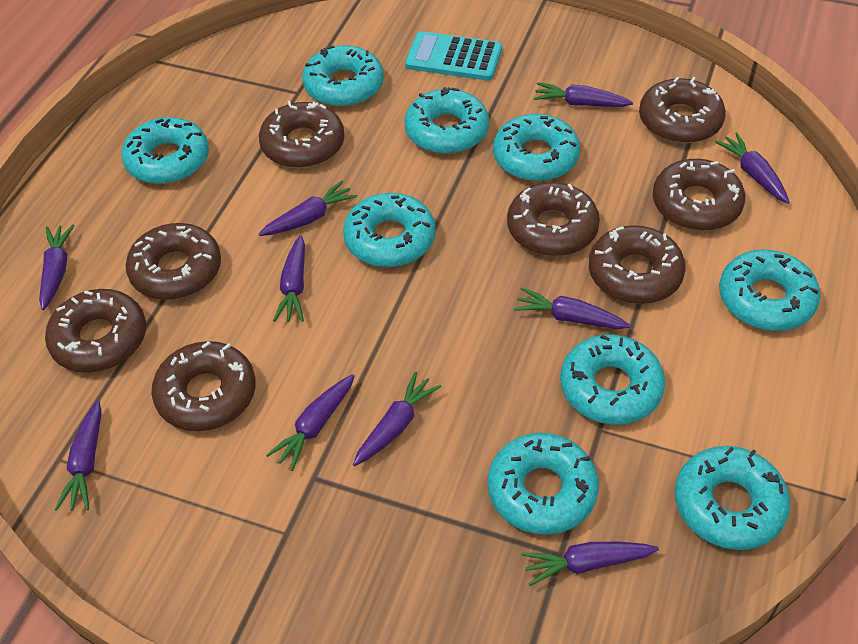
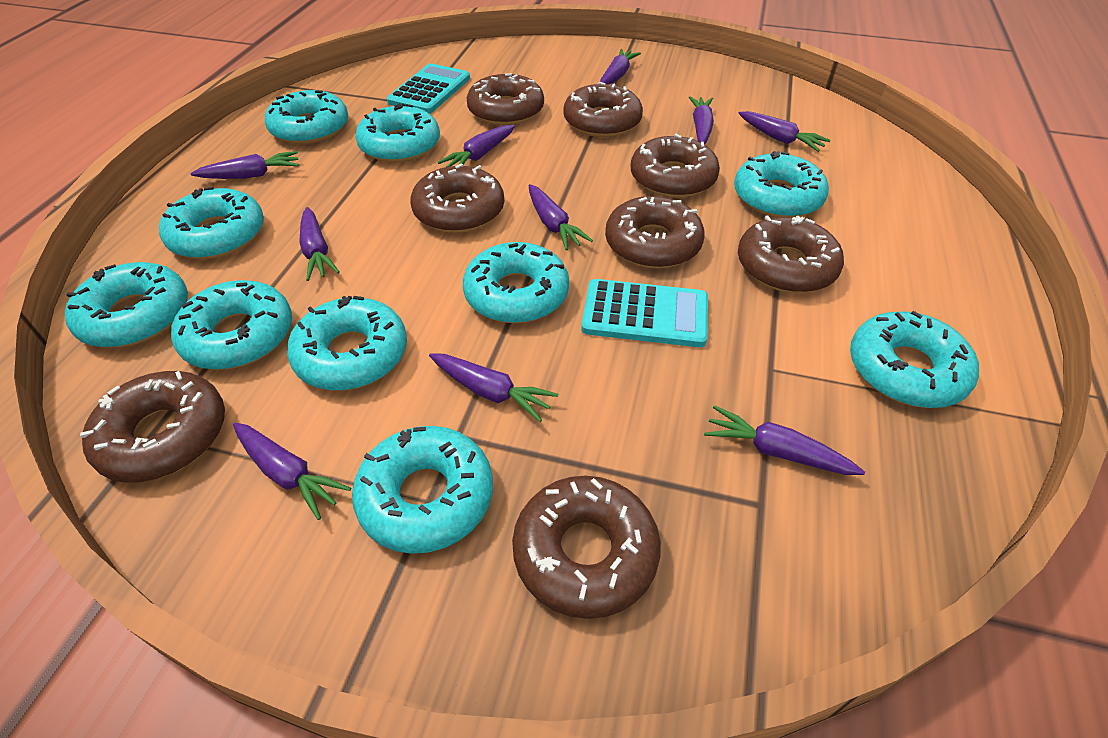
turquoise calculator: [405,31,502,81] = 1 -> [387,63,470,113] [581,279,708,347] = 2
turquoise donut: [121,117,209,184] [302,45,384,107] [343,193,435,267] [404,87,489,154] [488,433,599,535] [493,114,580,181] [560,334,665,425] [675,446,790,550] [719,249,820,331] = 9 -> [65,262,188,348] [159,187,264,259] [171,280,292,370] [265,90,348,144] [287,296,407,390] [352,426,493,554] [355,103,440,163] [463,242,569,323] [734,151,829,218] [850,311,979,408] = 10

